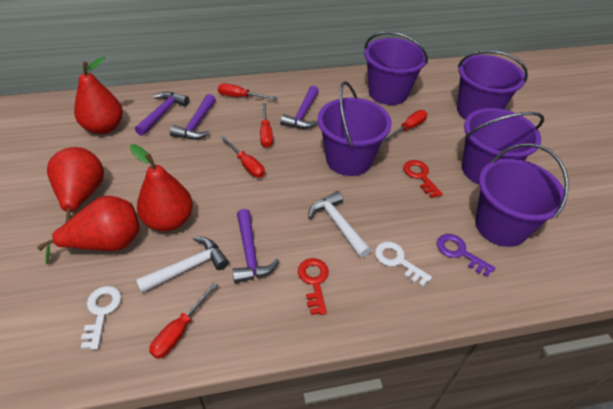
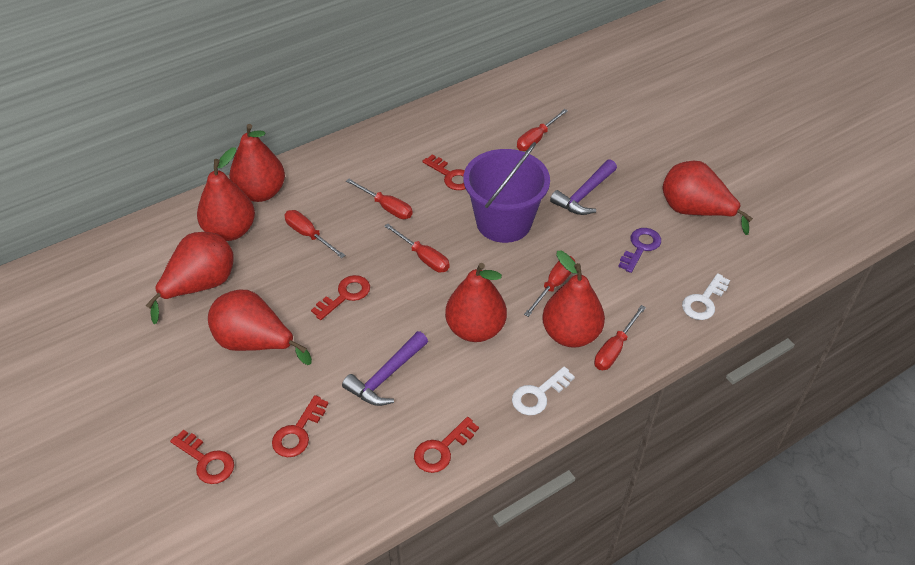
purple bucket: [318,81,392,176] [364,31,428,105] [457,50,528,120] [462,108,544,184] [475,143,569,247] = 5 -> [464,142,550,243] = 1
purple hammer: [135,92,189,136] [170,94,216,139] [232,209,279,283] [280,86,319,129] = 4 -> [342,331,428,406] [550,159,617,215] = 2
red key: [298,258,329,315] [403,160,443,198] = 2 -> [170,430,234,484] [272,395,329,457] [311,275,370,320] [414,417,479,473] [423,155,465,190] = 5
red pear: [37,196,140,264] [47,147,104,222] [74,57,123,134] [130,144,193,231] = 4 -> [146,232,234,324] [197,147,255,241] [208,290,312,365] [229,124,285,202] [445,263,507,342] [542,251,605,348] [662,161,753,235] = 7
red screwdriver: [149,282,218,359] [218,83,277,100] [221,136,265,178] [260,103,273,148] [383,110,427,142] = 5 -> [284,210,346,258] [346,179,413,219] [384,224,450,272] [517,109,568,151] [524,256,575,317] [594,305,646,370] = 6
white hammer: [136,237,229,293] [308,191,371,258] = 2 -> none = 0

